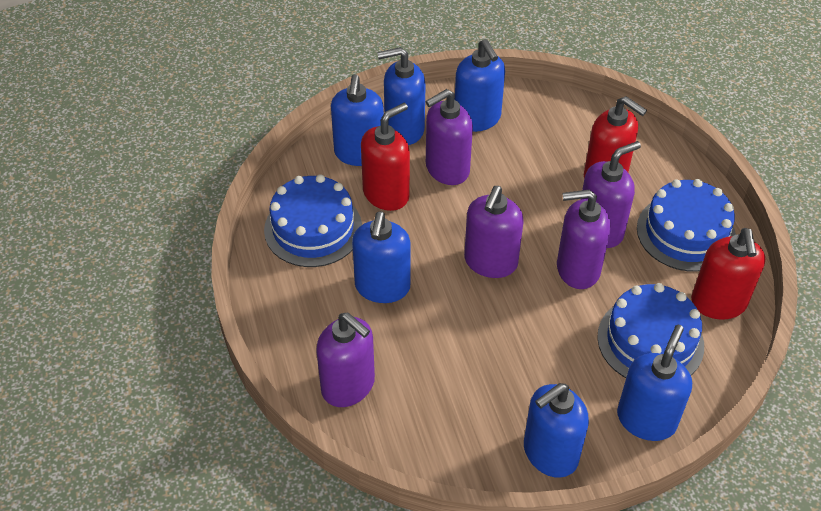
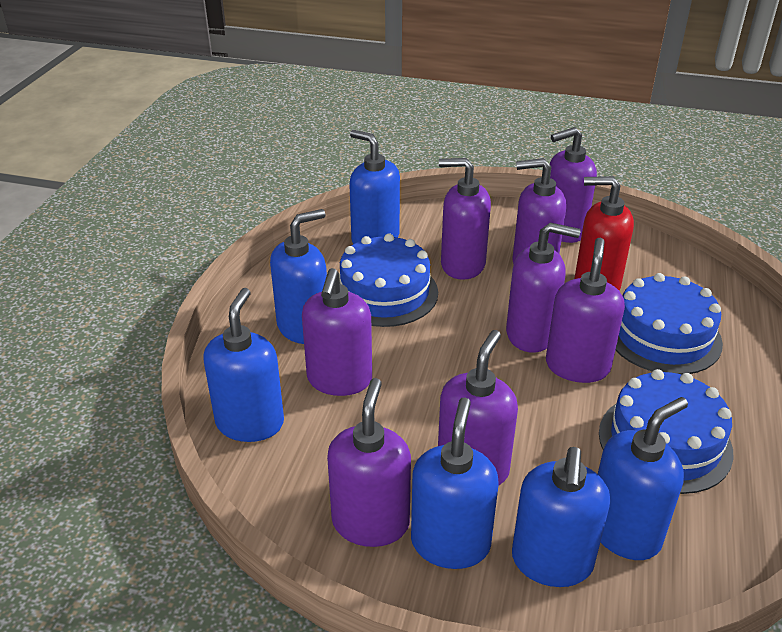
purple soap dispenser: [316,313,375,407] [426,89,473,185] [464,186,524,278] [557,189,611,289] [582,141,641,248] = 5 -> [302,268,372,396] [327,378,411,547] [438,330,518,486] [439,158,491,280] [506,223,581,353] [513,158,566,264] [546,237,625,383] [550,127,597,243] = 8
red soap dispenser: [361,103,410,211] [584,96,647,178] [691,228,765,320] = 3 -> [575,176,634,290] = 1

